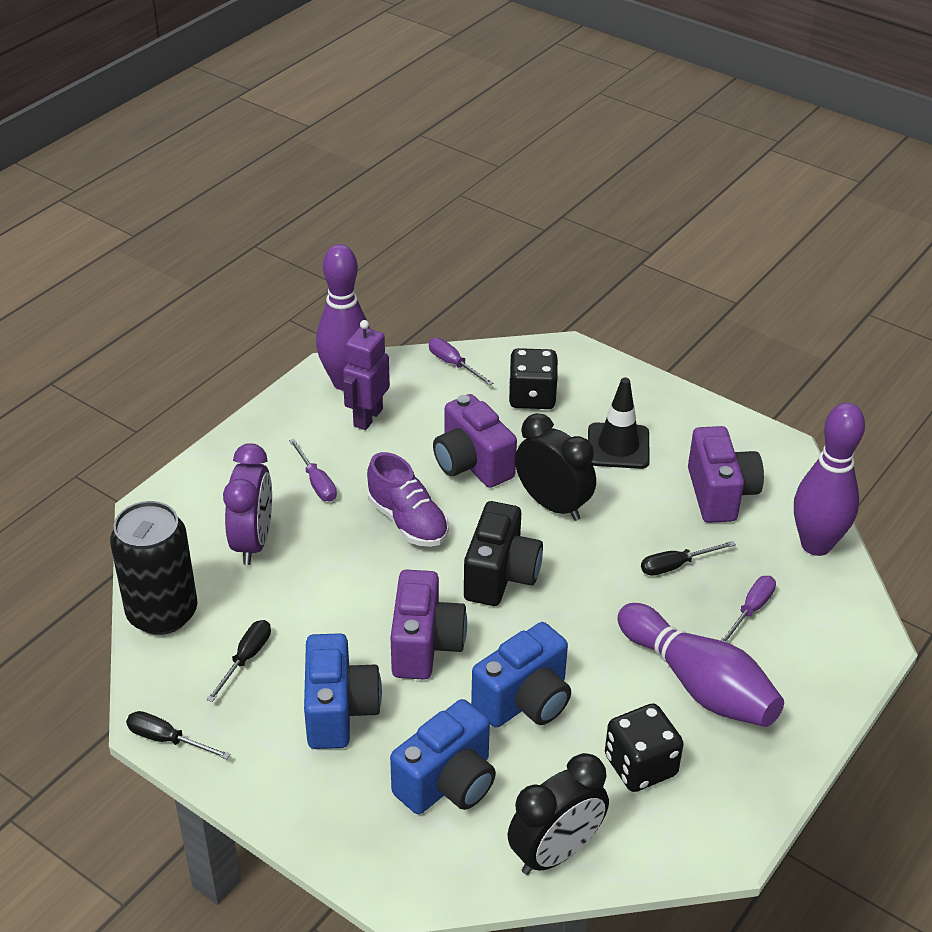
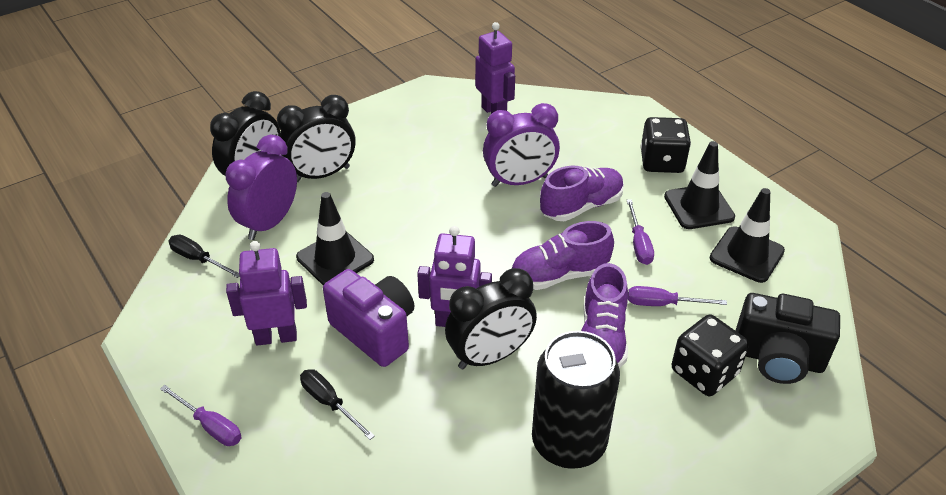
black clock: [507,753,609,875] [515,413,596,521] = 2 -> [210,91,280,176] [277,95,356,182] [445,268,537,370] = 3
black screwdriver: [126,711,230,759] [207,620,271,702] [641,541,736,576] = 3 -> [169,235,240,278] [300,369,375,440] = 2
black traffic cone: [588,378,650,469] = 1 -> [296,192,374,285] [664,141,735,229] [710,188,785,283] = 3
blue camera: [304,633,382,749] [390,699,496,814] [471,622,571,728] = 3 -> none = 0
purple bowling pin: [316,244,370,391] [618,603,784,727] [794,403,865,556] = 3 -> none = 0
purple camera: [390,570,467,680] [433,394,517,488] [688,426,764,523] = 3 -> [323,269,414,367] = 1
purple clock: [223,443,272,565] = 1 -> [226,135,297,240] [483,103,560,187] = 2
purple robot: [343,320,390,430] = 1 -> [226,241,307,346] [417,226,492,327] [475,22,515,114] = 3
purple shoe: [367,452,449,547] = 1 -> [511,221,614,290] [540,166,624,221] [581,263,628,369] = 3

